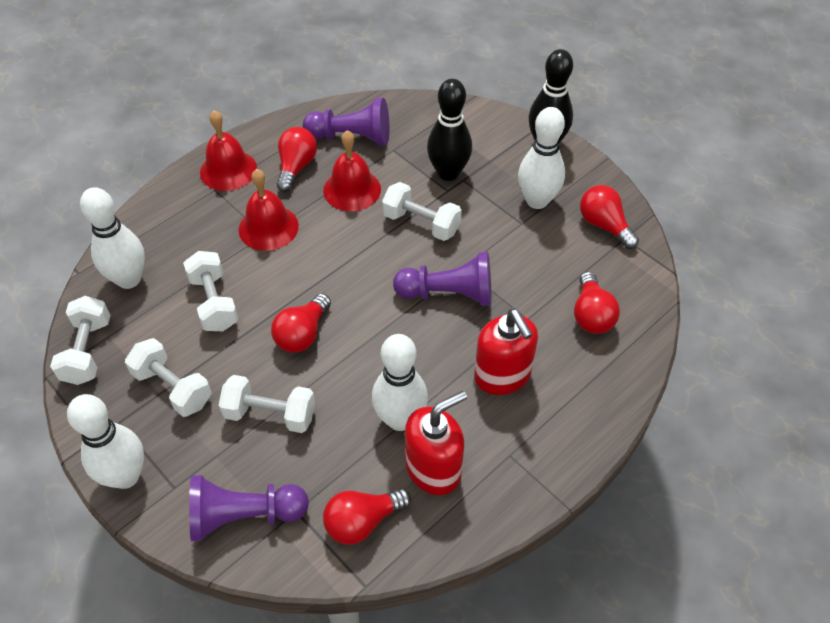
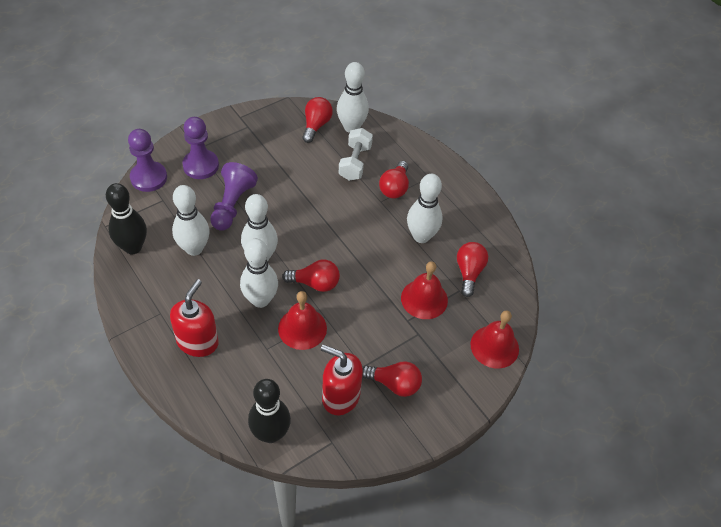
white bowling pin: [67,394,144,489] [80,187,145,289] [372,334,428,431] [518,107,565,209] = 4 -> [172,185,210,256] [240,239,278,308] [241,194,278,261] [337,62,369,133] [407,174,443,243] = 5
white dumbbell: [50,296,110,385] [125,338,211,417] [183,251,239,331] [219,375,315,433] [382,182,462,241] = 5 -> [339,128,373,181] = 1

